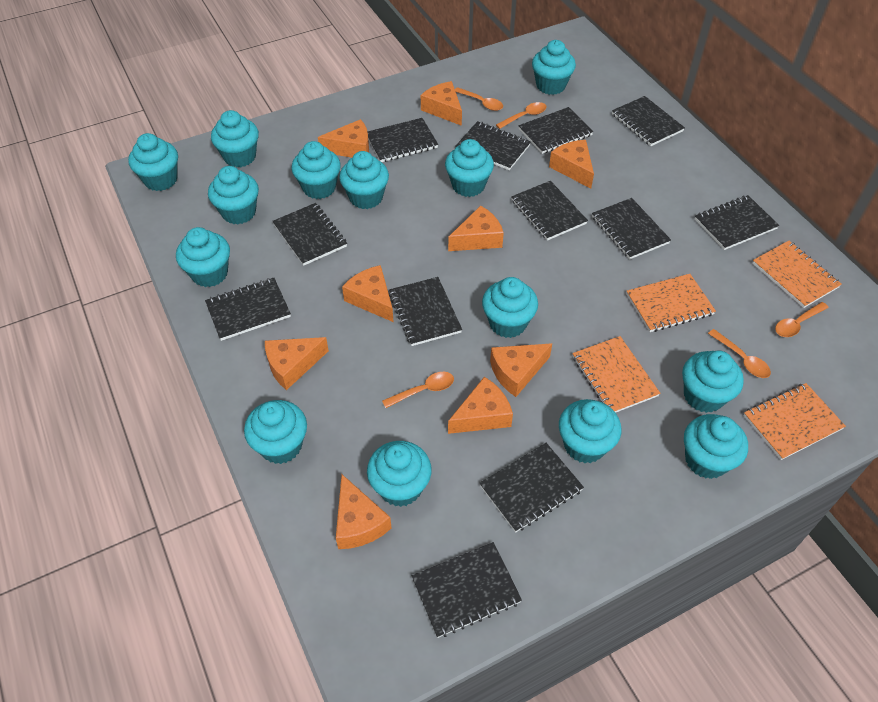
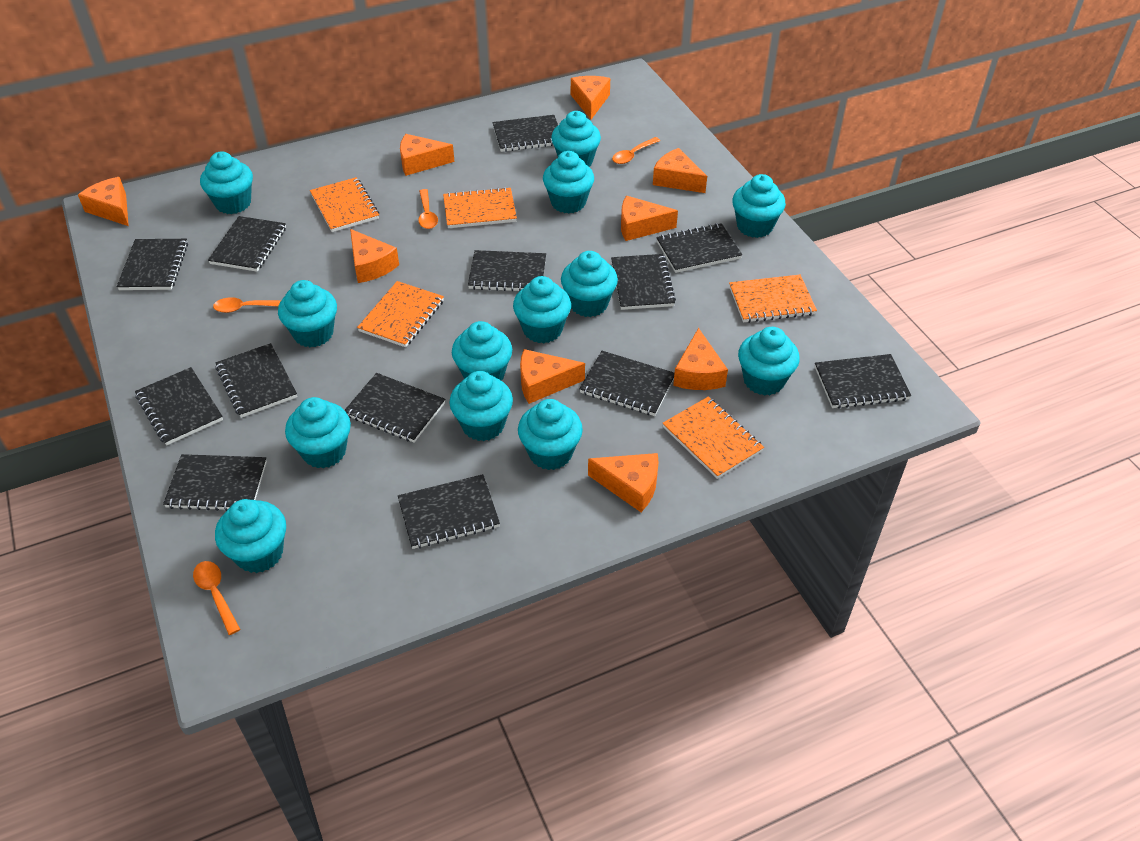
black notebook: [205,278,291,341] [272,203,347,266] [367,118,438,162] [389,277,462,346] [412,542,522,638] [456,121,531,170] [479,443,584,532] [511,181,588,241] [518,107,593,154] [592,198,671,259] [612,96,685,146] [695,195,779,250] = 12 -> [117,239,188,290] [135,367,223,446] [163,454,267,511] [208,216,286,272] [215,343,297,418] [345,373,445,443] [398,474,500,549] [468,250,546,291] [492,115,558,152] [579,351,675,416] [611,254,676,310] [656,223,742,273] [815,354,911,409] = 13
orange notebook: [573,336,660,413] [626,274,716,332] [743,383,846,460] [752,241,842,308] = 4 -> [310,177,379,232] [357,281,444,347] [443,187,517,228] [662,397,764,479] [729,275,817,323] = 5
orange spoon: [382,372,454,408] [455,87,503,111] [496,102,546,129] [708,329,771,378] [775,302,829,337] = 5 -> [193,561,240,635] [213,297,281,313] [418,189,438,229] [612,137,660,164] = 4
turquoise cupcake: [128,133,178,191] [176,227,230,287] [208,166,259,224] [211,110,259,167] [244,400,307,464] [291,141,341,199] [339,151,389,209] [367,441,432,507] [445,139,494,197] [482,277,538,338] [532,40,576,95] [559,399,621,463] [682,350,744,413] [684,414,748,479] = 14 -> [200,151,253,214] [215,499,286,573] [278,280,337,347] [285,397,351,468] [449,371,513,441] [452,321,512,381] [513,276,571,343] [518,399,583,470] [543,151,594,213] [551,111,601,167] [561,251,618,317] [732,174,786,238] [738,327,800,395] = 13

